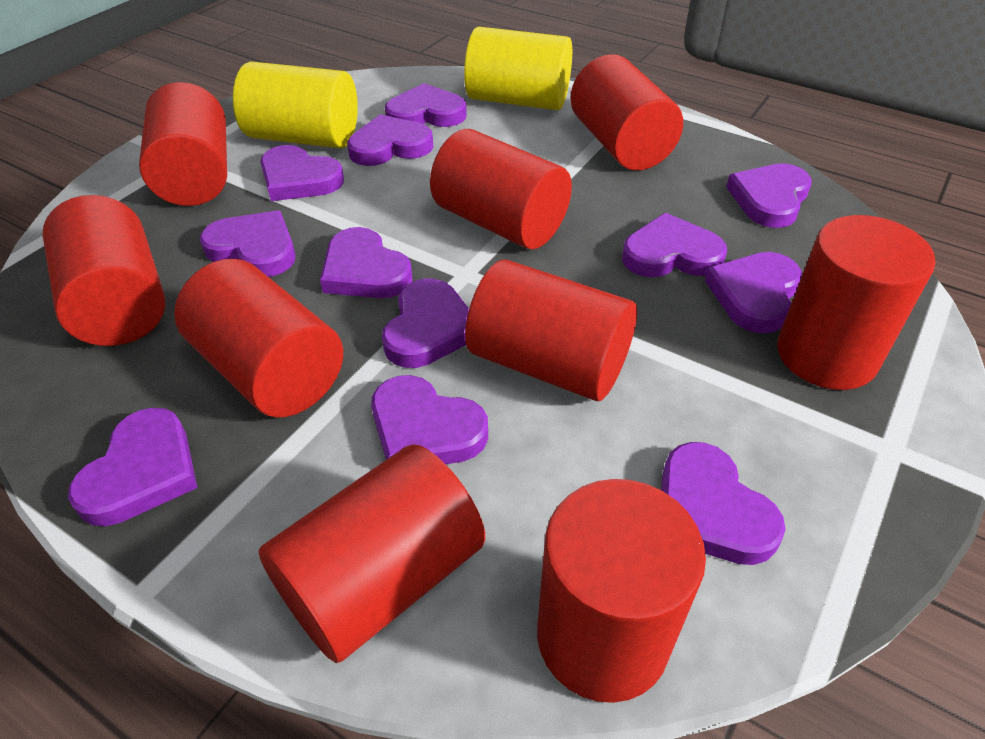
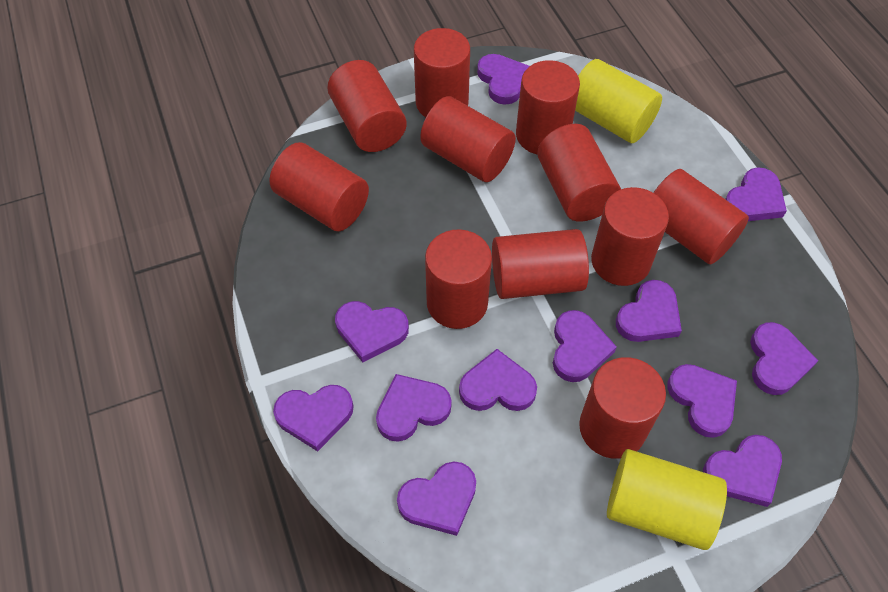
red cylinder: [42,195,166,346] [139,82,227,206] [174,259,343,417] [259,444,485,663] [430,129,572,249] [465,259,637,401] [537,479,706,703] [571,54,683,170] [777,215,935,390] = 9 -> [270,142,369,231] [327,60,407,152] [414,28,470,117] [420,96,516,182] [425,229,492,329] [492,229,589,299] [516,60,580,154] [537,124,621,222] [579,357,666,459] [591,187,669,286] [653,169,749,265] = 11

